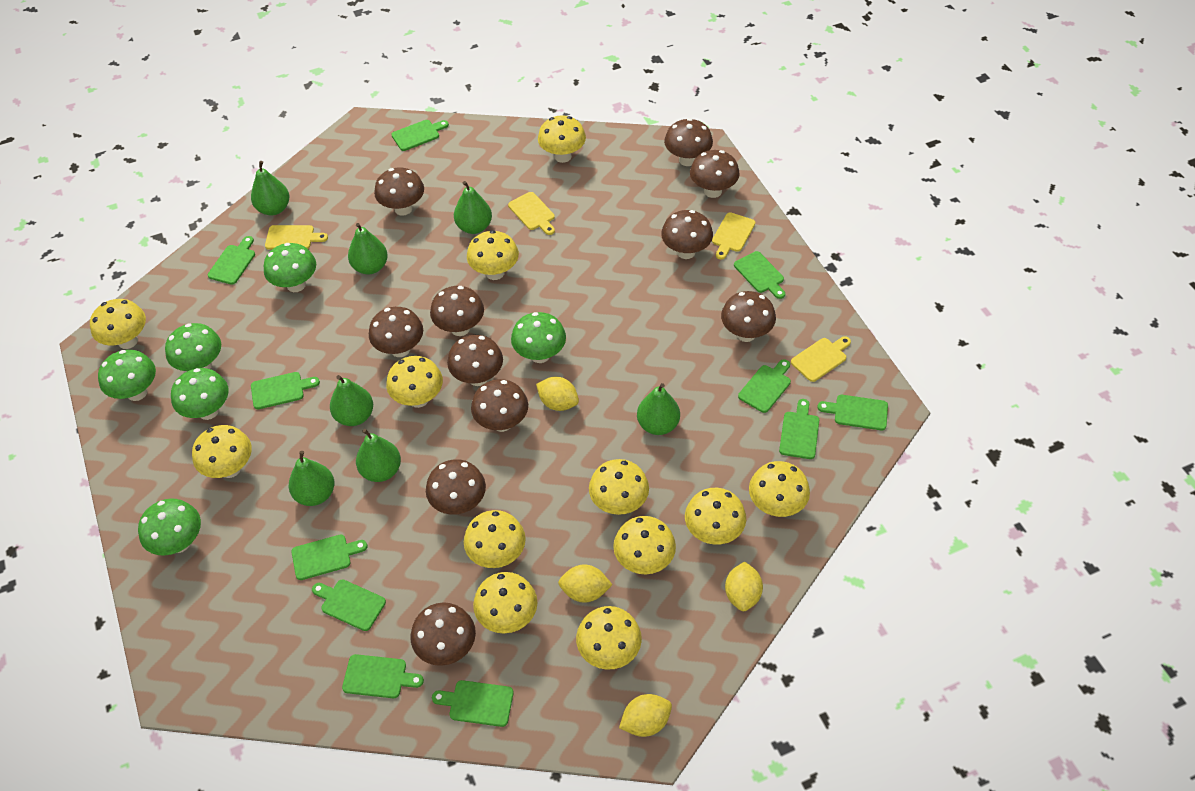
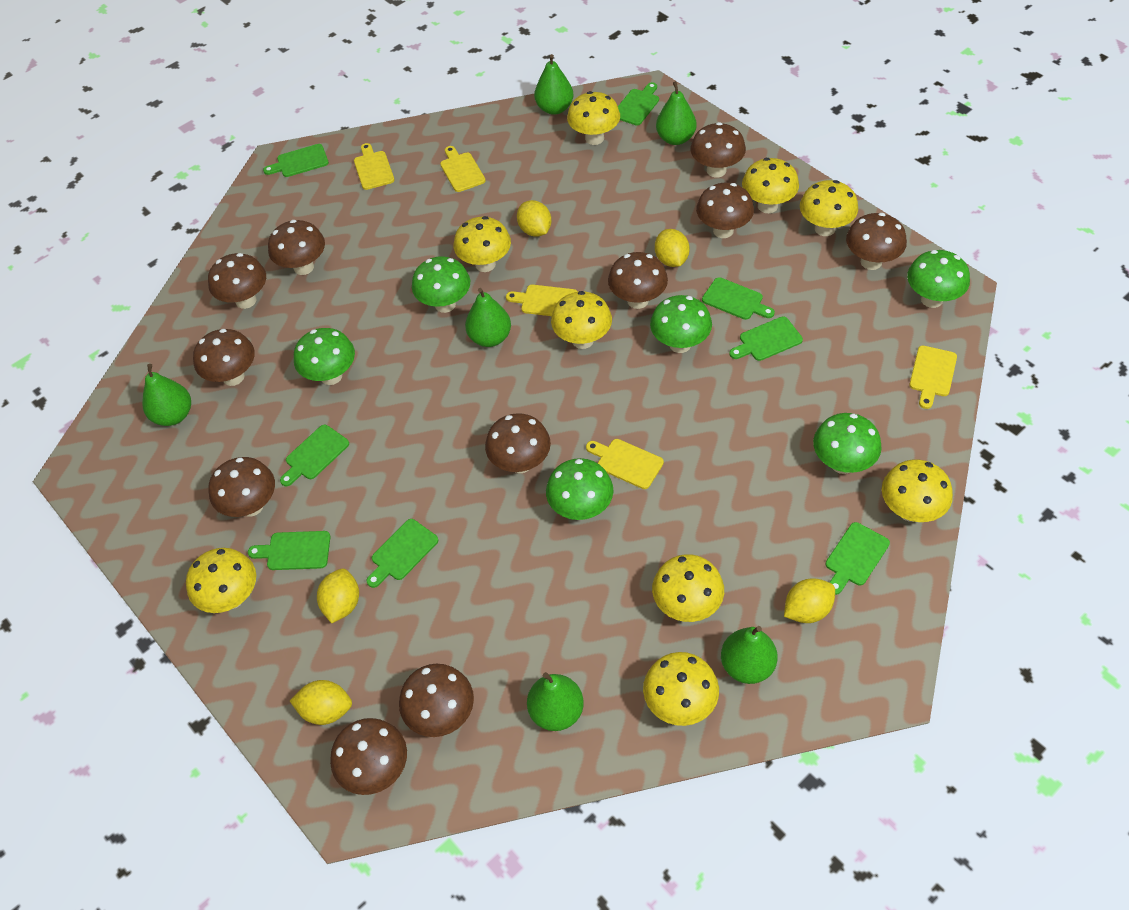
green cutting board: [208,236,255,285] [251,372,320,409] [291,535,367,580] [312,579,386,631] [342,654,424,698] [391,120,449,151] [432,680,514,727] [734,251,785,299] [738,359,791,413] [779,399,819,459] [817,395,888,430] = 11 -> [248,531,330,570] [263,144,329,177] [280,425,349,486] [366,519,438,588] [618,82,659,126] [702,277,775,320] [729,316,803,361] [826,522,890,595] = 8
green pear: [251,161,289,216] [289,451,334,506] [330,375,373,426] [348,223,388,274] [356,429,401,482] [454,181,492,234] [637,383,680,435] = 7 -> [142,364,191,426] [465,288,511,347] [527,672,584,731] [534,54,574,115] [656,81,696,145] [721,626,778,684] = 6
yellow cutting board: [265,225,328,250] [508,192,555,235] [712,212,755,259] [791,336,851,382] = 4 -> [354,143,394,190] [440,146,486,192] [506,285,578,316] [586,439,664,489] [909,346,957,409] = 5
yellow lemon: [536,377,579,411] [558,565,613,603] [619,694,672,737] [725,561,763,611] = 4 -> [290,680,352,725] [317,569,359,623] [517,200,552,237] [655,229,690,267] [784,578,835,623] = 5
yellow mushroom: [90,299,146,349] [192,425,252,478] [386,356,443,408] [464,510,526,568] [467,230,519,280] [473,572,537,633] [538,115,586,163] [576,606,642,670] [589,459,649,515] [613,516,676,574] [685,488,746,545] [749,461,810,517] = 12 -> [186,548,256,613] [454,216,511,272] [551,291,612,349] [567,91,620,145] [643,652,719,726] [652,554,724,622] [742,158,799,213] [800,180,858,236] [882,459,953,522] = 9

